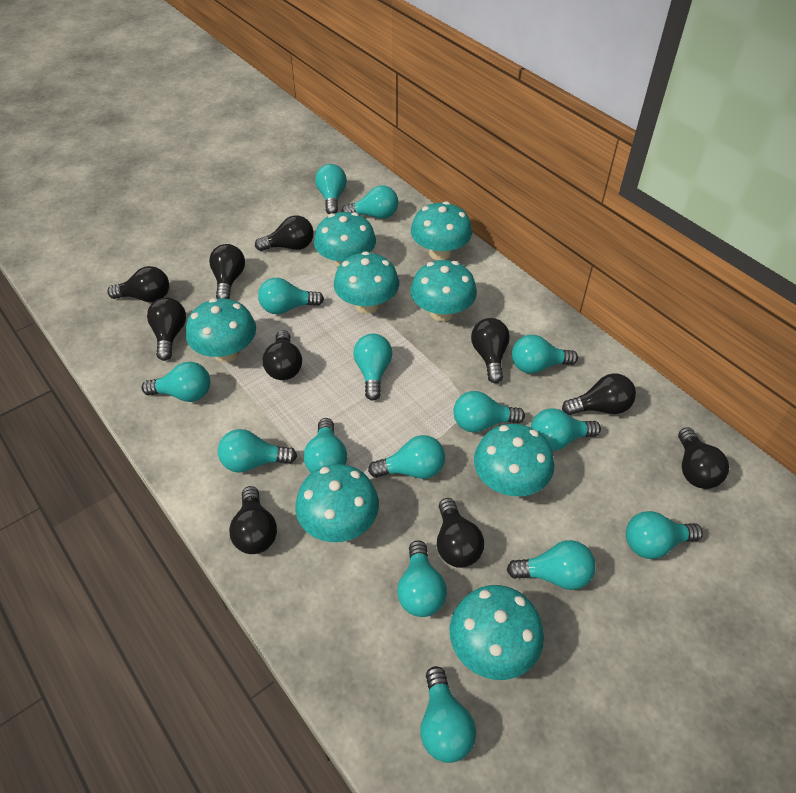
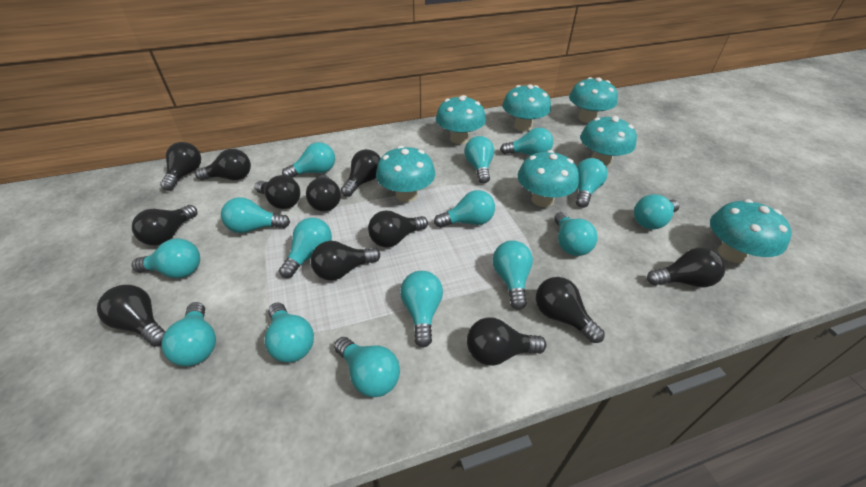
black light bulb: [107,266,169,302] [147,297,186,361] [209,244,245,299] [229,486,277,554] [255,215,314,251] [263,330,302,380] [437,498,484,568] [471,318,510,383] [562,374,636,415] [678,427,729,489] = 10 -> [97,285,165,347] [132,205,197,246] [160,142,201,191] [195,149,251,180] [255,175,300,209] [306,175,341,212] [310,241,380,281] [341,149,380,197] [368,210,428,248] [467,317,547,366] [536,277,605,343] [647,247,726,287] = 12
turquoise mushroom: [186,298,256,362] [295,464,379,542] [314,212,376,268] [334,251,399,314] [410,260,477,322] [411,201,472,260] [450,585,544,680] [474,424,555,496] = 8 -> [376,146,435,202] [436,95,486,144] [502,84,551,131] [518,150,579,207] [569,77,618,123] [580,116,637,167] [710,199,792,263] = 7

